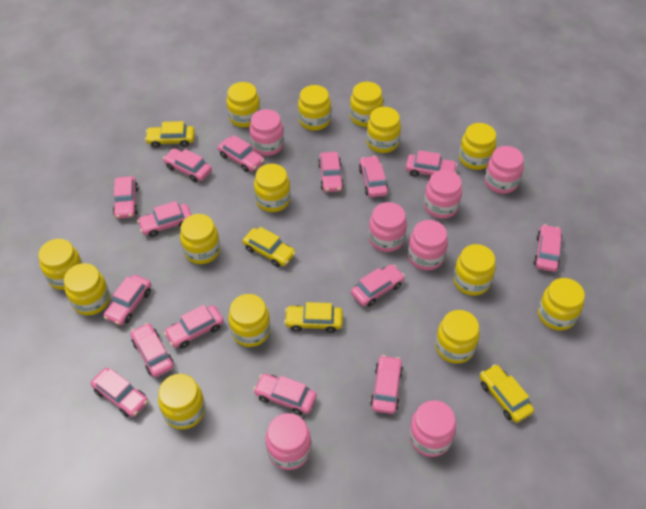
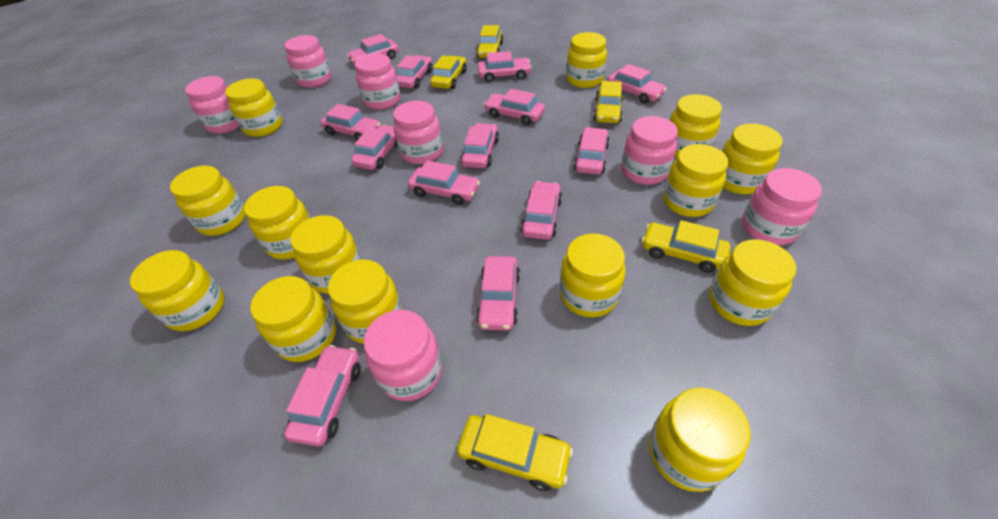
pink car: [91,368,148,417] [104,275,151,325] [113,176,139,219] [131,323,174,377] [137,201,192,237] [163,148,212,182] [164,305,224,349] [218,135,264,172] [253,373,317,415] [318,152,344,192] [351,264,405,307] [359,156,389,197] [370,355,403,414] [406,150,457,177] [533,224,563,272] = 15 -> [284,345,361,446] [320,104,381,140] [347,34,399,65] [351,125,398,170] [396,55,433,89] [408,161,480,205] [461,123,499,168] [476,256,520,331] [477,51,532,82] [484,89,545,125] [521,181,562,240] [573,127,610,175] [607,64,667,104] = 13
yellow car: [145,121,195,148] [243,227,296,267] [284,302,343,333] [480,364,534,423] = 4 -> [430,56,467,89] [457,414,573,491] [476,25,503,58] [593,81,624,123] [642,220,731,273] = 5

